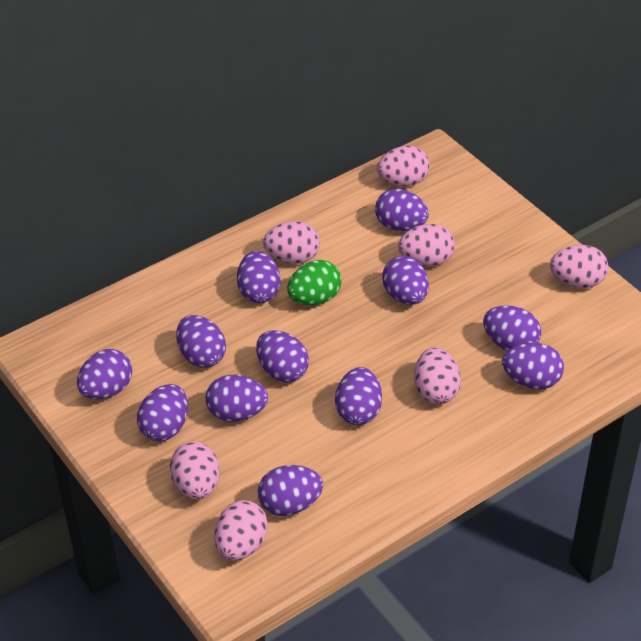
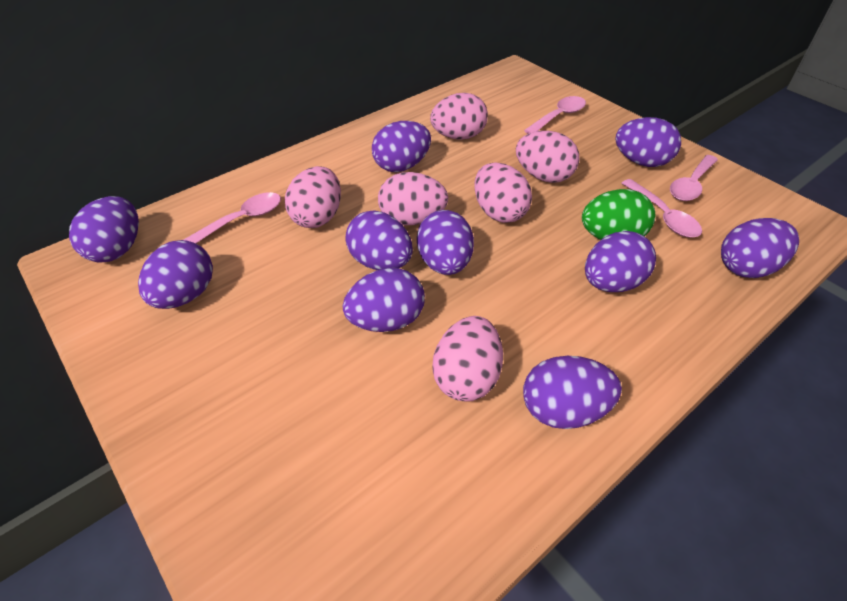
pink egg: [170,441,219,499] [214,500,268,561] [263,221,320,264] [377,146,430,186] [398,224,455,266] [414,347,461,404] [550,245,608,288] = 7 -> [285,166,341,228] [378,172,448,225] [430,93,488,140] [432,316,503,402] [474,162,532,223] [516,131,579,183] = 6
pink spoon: none = 0 -> [184,192,281,243] [524,96,586,134] [622,179,702,238] [670,155,718,201] = 4
purple egg: [77,349,132,399] [137,384,188,441] [176,315,226,368] [206,375,268,422] [237,251,280,303] [256,330,309,382] [258,465,323,516] [335,367,382,425] [375,189,429,231] [382,256,429,305] [483,305,541,351] [502,343,564,389] = 12 -> [69,196,139,263] [138,240,213,309] [343,268,425,332] [345,211,413,270] [372,121,431,172] [417,210,474,275] [523,356,622,429] [585,231,656,292] [615,117,681,167] [721,218,799,278] = 10

